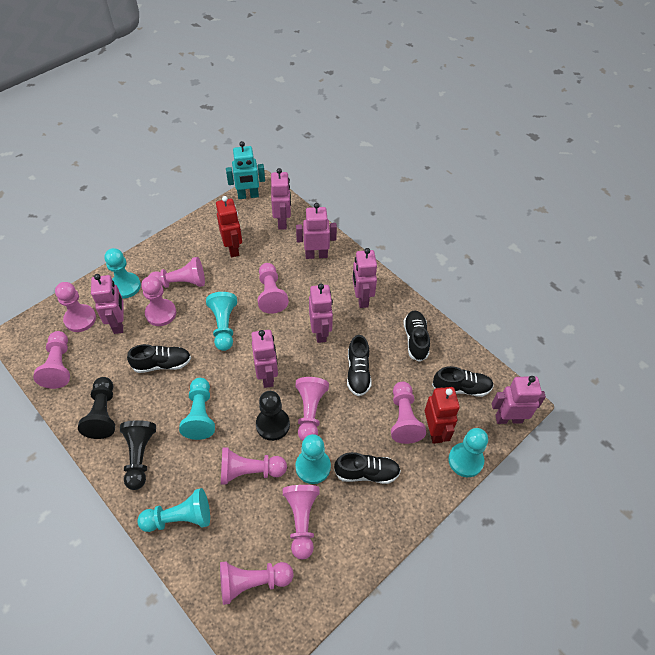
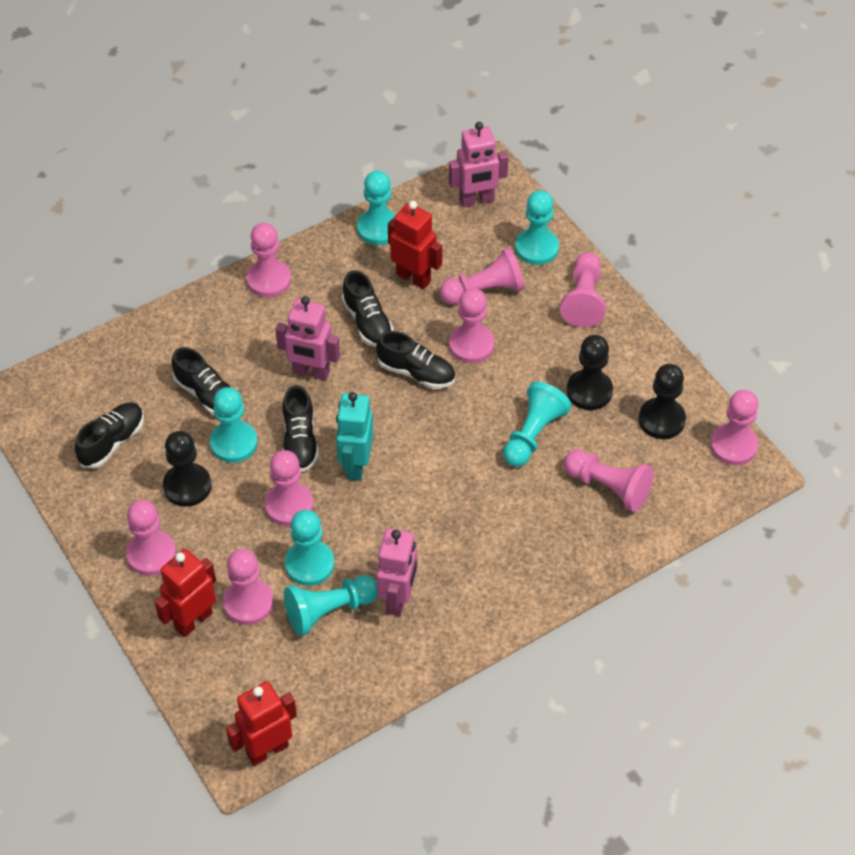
pink pawn: [33,331,70,389] [55,282,96,332] [141,276,176,326] [149,257,205,288] [220,561,293,605] [221,447,287,484] [257,263,289,314] [283,485,320,559] [295,377,329,441] [391,382,426,444] = 10 -> [126,500,176,576] [223,549,274,625] [247,223,291,297] [265,450,313,526] [440,247,524,304] [449,288,494,363] [560,252,606,327] [564,450,654,512] [710,390,758,465] = 9
pink robot: [91,274,124,334] [251,330,278,388] [271,168,291,230] [296,203,337,259] [309,283,333,343] [352,248,377,308] [492,376,546,424] = 7 -> [275,296,340,380] [376,528,417,616] [449,122,509,208] = 3
red robot: [216,196,242,257] [425,387,460,444] = 2 -> [155,549,216,637] [226,681,297,766] [388,201,442,289] = 3

